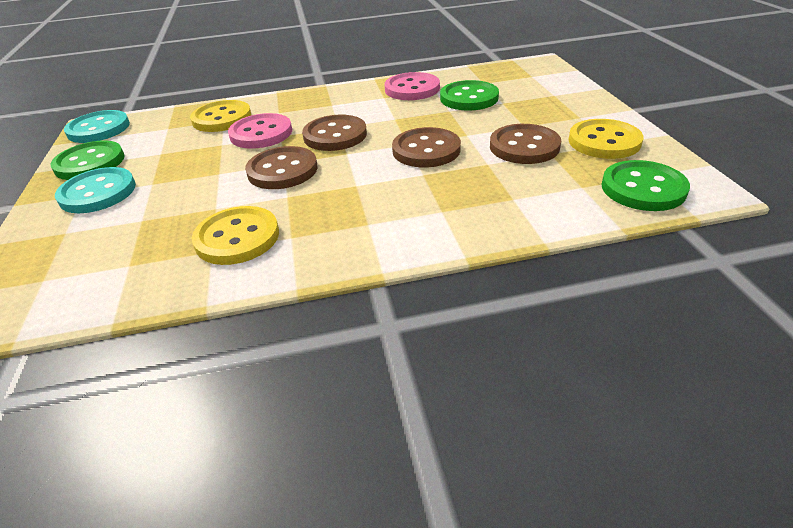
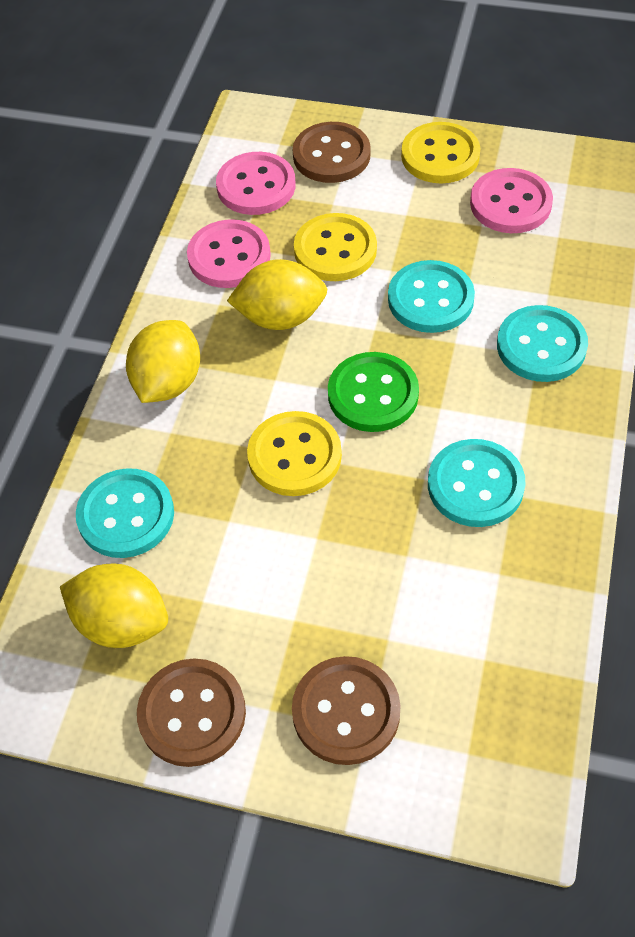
brown button: [245,146,317,189] [302,115,367,151] [392,127,461,167] [490,124,561,164] = 4 -> [137,659,246,767] [292,656,401,765] [293,122,371,183] = 3
green button: [50,140,124,180] [440,80,499,111] [601,160,690,211] = 3 -> [328,352,419,432] = 1
pink button: [228,113,292,149] [385,72,440,100] = 2 -> [187,219,271,288] [216,152,295,215] [470,168,553,233] = 3
turquoise button: [55,167,136,213] [64,110,130,143] = 2 -> [76,468,174,558] [388,260,475,333] [428,439,525,527] [497,305,588,382] = 4
yellow lemon: none = 0 -> [60,563,168,648] [126,320,200,403] [227,259,328,330] = 3

